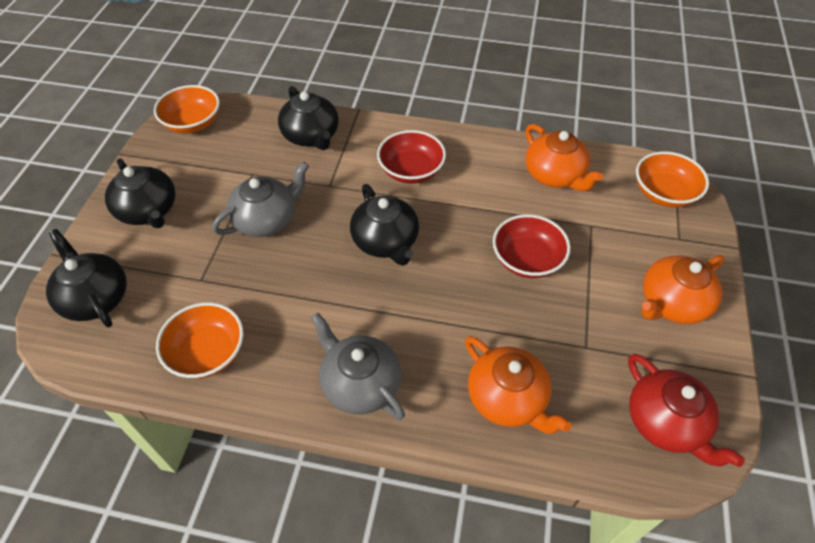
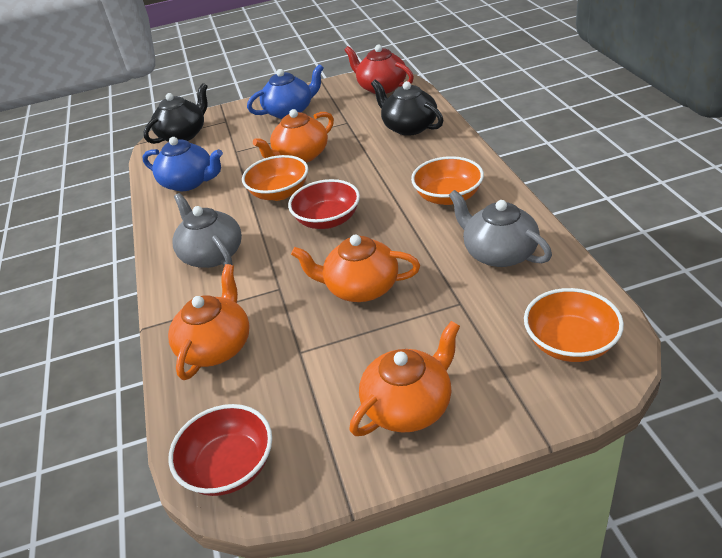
black teapot: [46,229,127,327] [105,158,175,228] [278,86,339,150] [350,184,419,266] = 4 -> [144,83,208,144] [371,80,443,136] = 2
blue teapot: none = 0 -> [143,137,223,191] [247,64,324,119] = 2
orange teapot: [465,336,571,434] [525,124,603,191] [641,255,724,324] = 3 -> [168,264,250,380] [253,109,334,163] [291,235,420,302] [349,321,460,436] = 4

